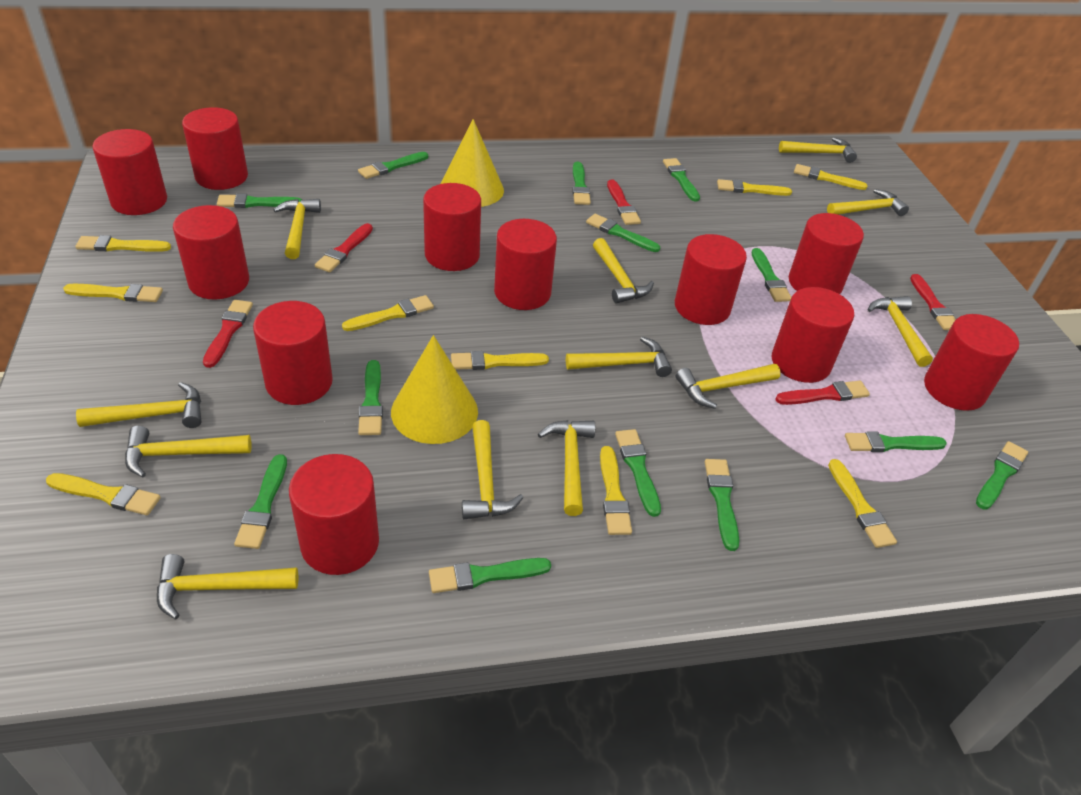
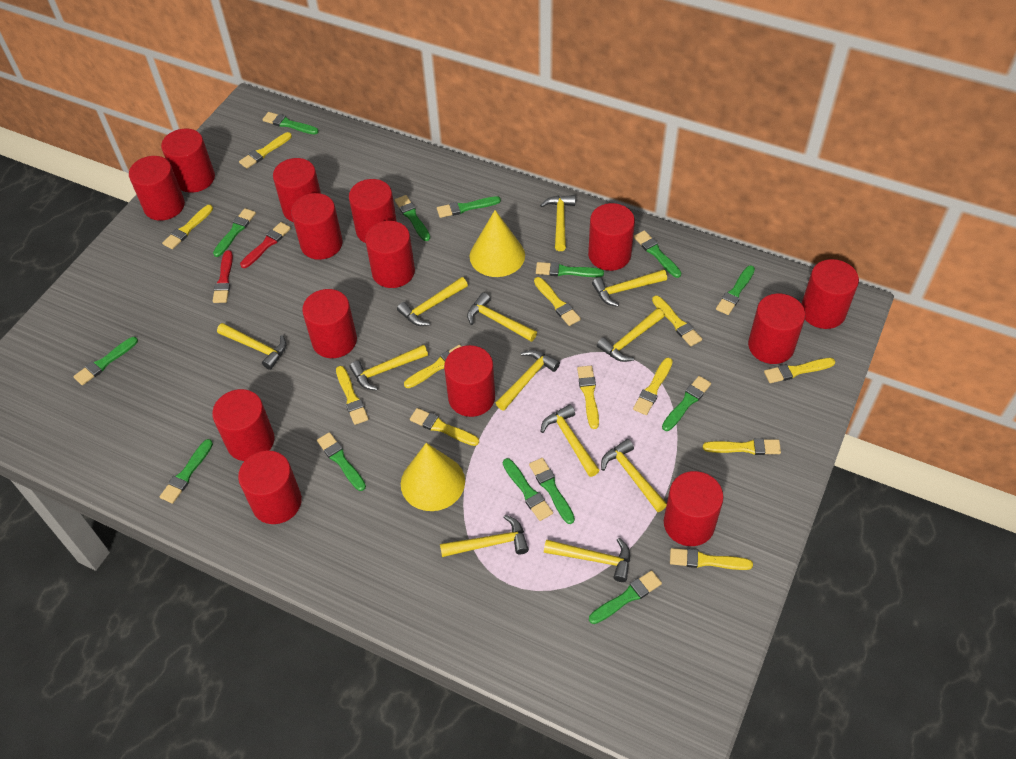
green brush: [217,194,302,208] [234,454,287,549] [358,152,428,179] [358,360,383,435] [429,558,551,593] [572,162,591,205] [586,214,660,252] [615,429,661,517] [663,158,700,202] [705,459,739,551] [751,248,791,302] [845,431,947,452] [976,441,1028,510] = 13 -> [73,337,138,385] [160,439,213,504] [213,208,256,257] [262,112,318,135] [317,432,366,491] [395,195,430,241] [437,196,501,218] [503,458,553,521] [529,458,575,524] [536,262,604,277] [589,570,662,624] [634,230,681,278] [662,376,711,431] [716,266,755,315] = 14
red brush: [203,300,253,368] [315,223,373,272] [607,179,641,225] [775,381,870,405] [910,274,956,330] = 5 -> [213,250,233,303] [240,222,291,268] = 2
red cylinder: [92,129,167,215] [173,205,249,300] [182,107,248,190] [253,301,333,405] [289,454,379,575] [423,183,481,271] [494,219,557,310] [675,234,747,325] [772,287,854,383] [789,213,864,294] [924,314,1019,411] = 11 -> [129,156,185,221] [161,129,215,193] [212,389,275,461] [238,450,302,524] [273,158,321,222] [291,193,343,260] [302,289,357,358] [349,179,397,243] [365,221,415,288] [444,345,495,417] [588,203,635,271] [664,471,724,546] [748,293,806,364] [801,259,859,329] = 14
yellow brush: [46,473,161,515] [63,284,163,302] [75,235,171,252] [342,295,434,331] [451,351,549,370] [600,446,632,535] [717,179,792,196] [794,164,868,190] [828,459,897,548] = 9 -> [162,205,213,249] [239,132,292,169] [336,366,369,425] [404,345,462,388] [410,408,479,446] [534,277,581,326] [577,366,599,429] [633,358,673,415] [652,296,702,346] [670,548,753,570] [703,438,781,455] [764,358,836,383] = 12

